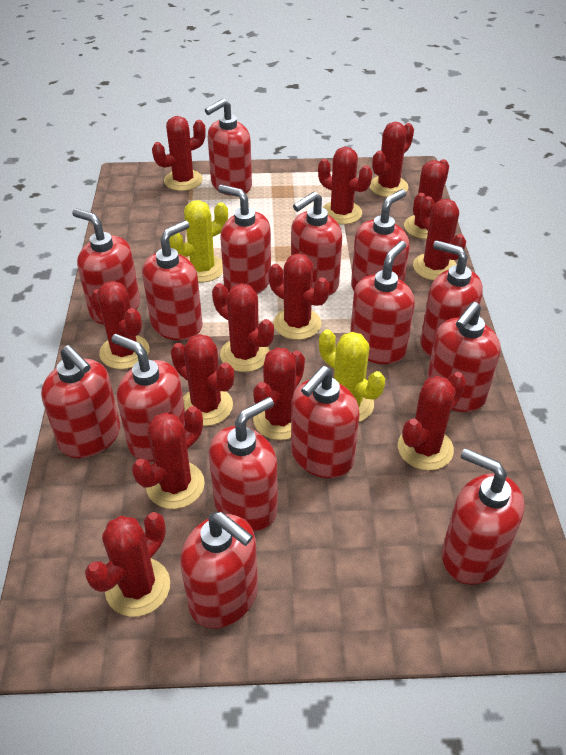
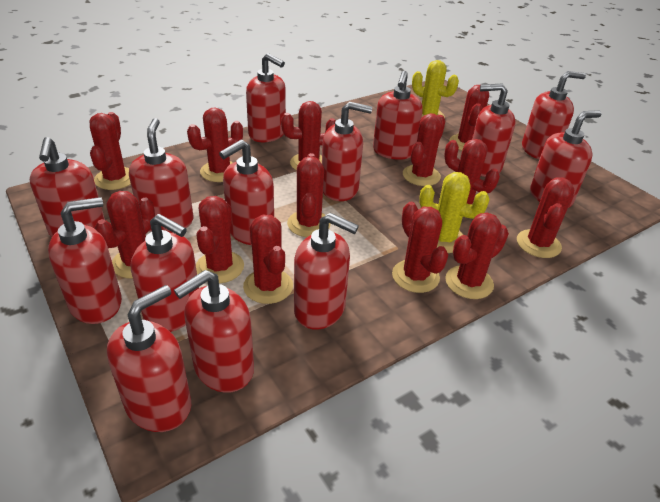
red soap dispenser: [41,345,120,458] [72,209,140,324] [111,334,185,462] [142,220,202,341] [180,512,258,629] [205,99,252,196] [209,397,278,532] [218,185,271,294] [291,191,342,295] [291,366,360,478] [350,241,415,364] [351,189,410,291] [420,240,483,357] [426,302,500,412] [442,448,524,585] = 15 -> [30,137,105,237] [48,197,122,324] [107,285,191,432] [129,118,194,233] [131,214,199,332] [174,270,254,393] [219,140,274,245] [246,53,286,142] [294,213,359,330] [322,102,372,201] [373,71,423,160] [472,83,516,177] [522,71,586,159] [530,110,601,208] = 14

